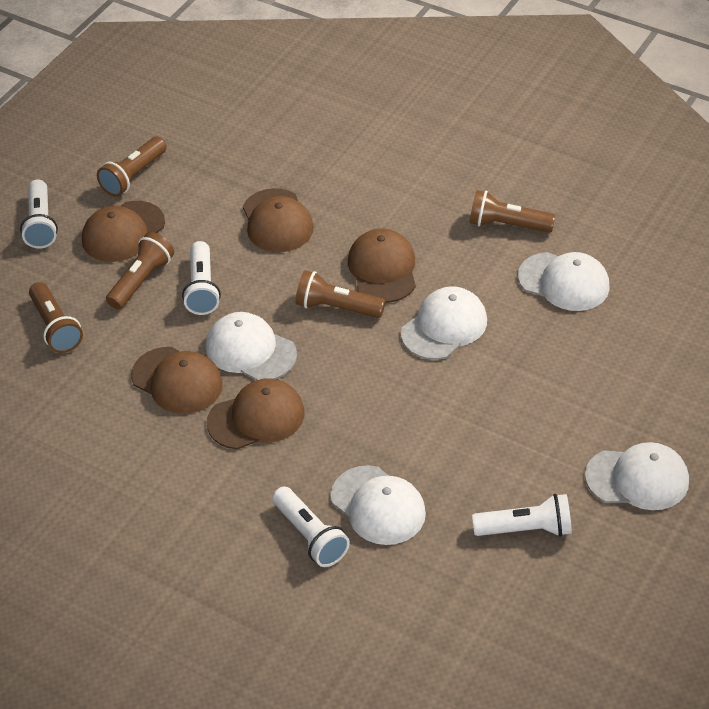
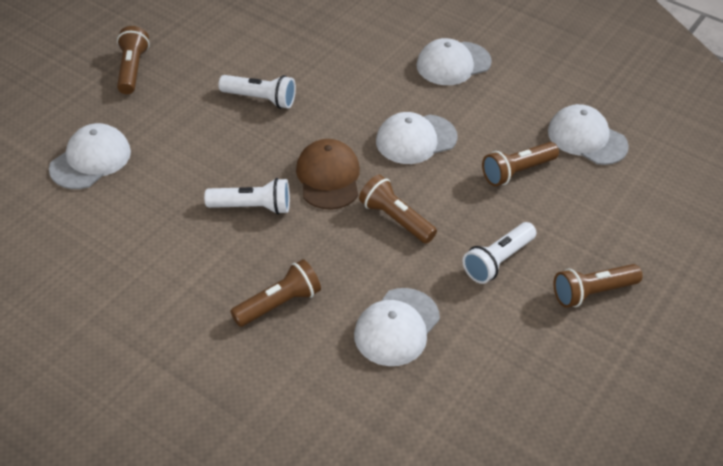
brown cap: [82,201,165,262] [131,347,223,414] [207,378,304,449] [243,188,314,252] [348,228,416,303] = 5 -> [296,139,360,209] = 1
white flashlight: [20,180,58,249] [182,241,221,315] [272,486,350,567] [472,494,572,537] = 4 -> [204,178,290,214] [219,75,296,109] [463,222,537,284] = 3

